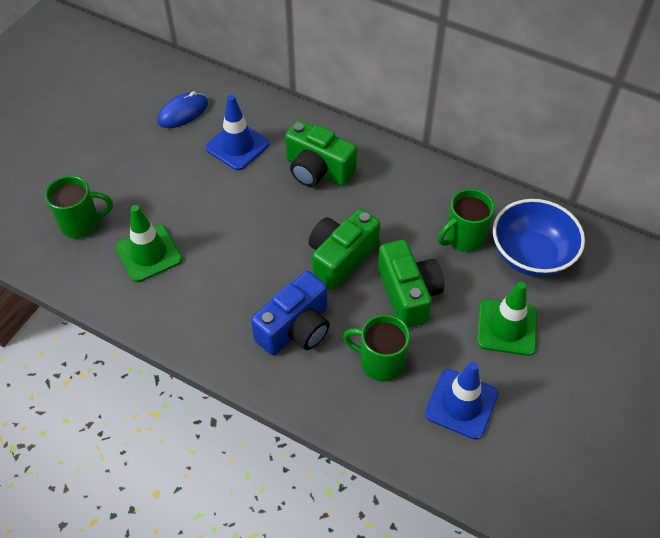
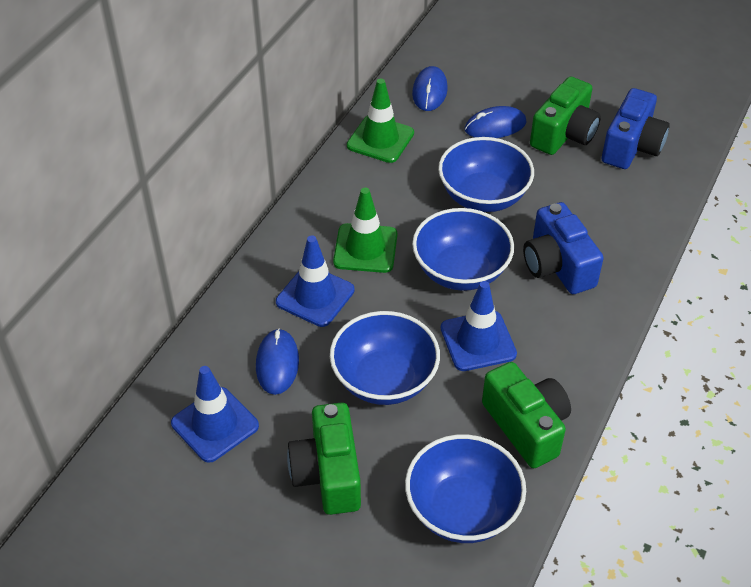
blue bowl: [493,199,585,277] = 1 -> [330,311,440,405] [405,434,526,543] [412,208,514,291] [438,137,534,212] = 4
blue camera: [251,271,330,355] = 1 -> [523,202,604,294] [602,88,670,169] = 2
blue mouse: [157,91,208,128] = 1 -> [256,328,299,395] [412,66,448,111] [465,106,527,138] = 3
blue traffic cone: [205,95,270,170] [425,362,499,440] = 2 -> [171,366,259,463] [276,236,355,327] [441,281,517,371] = 3
green mug: [45,176,113,239] [343,314,410,381] [438,189,495,252] = 3 -> none = 0

